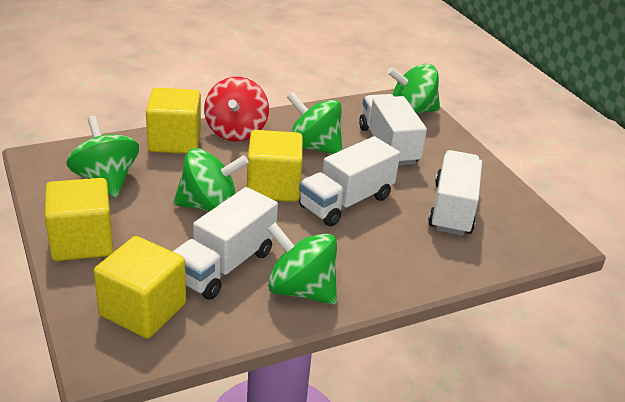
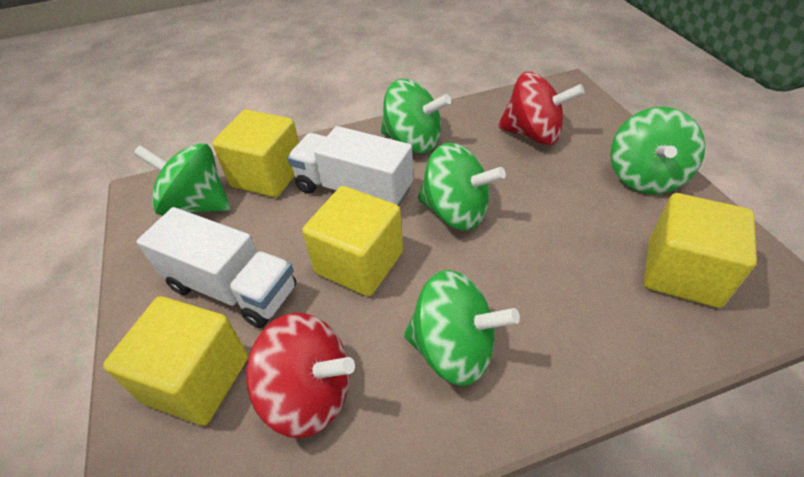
red spinning top: [204,77,269,141] = 1 -> [246,313,355,438] [498,72,584,145] = 2
white truck: [173,187,278,300] [299,136,400,226] [359,94,427,166] [428,150,482,236] = 4 -> [137,207,296,328] [287,126,413,206] = 2

